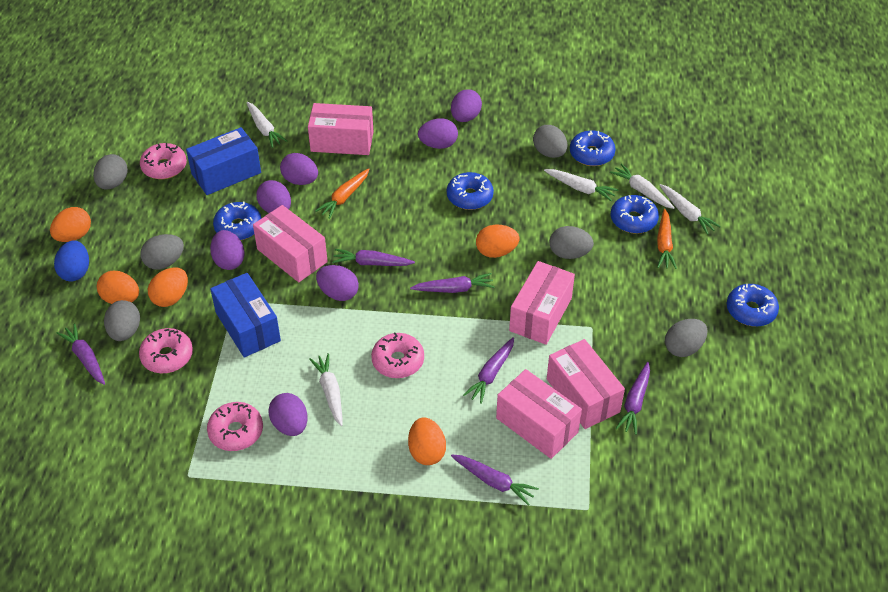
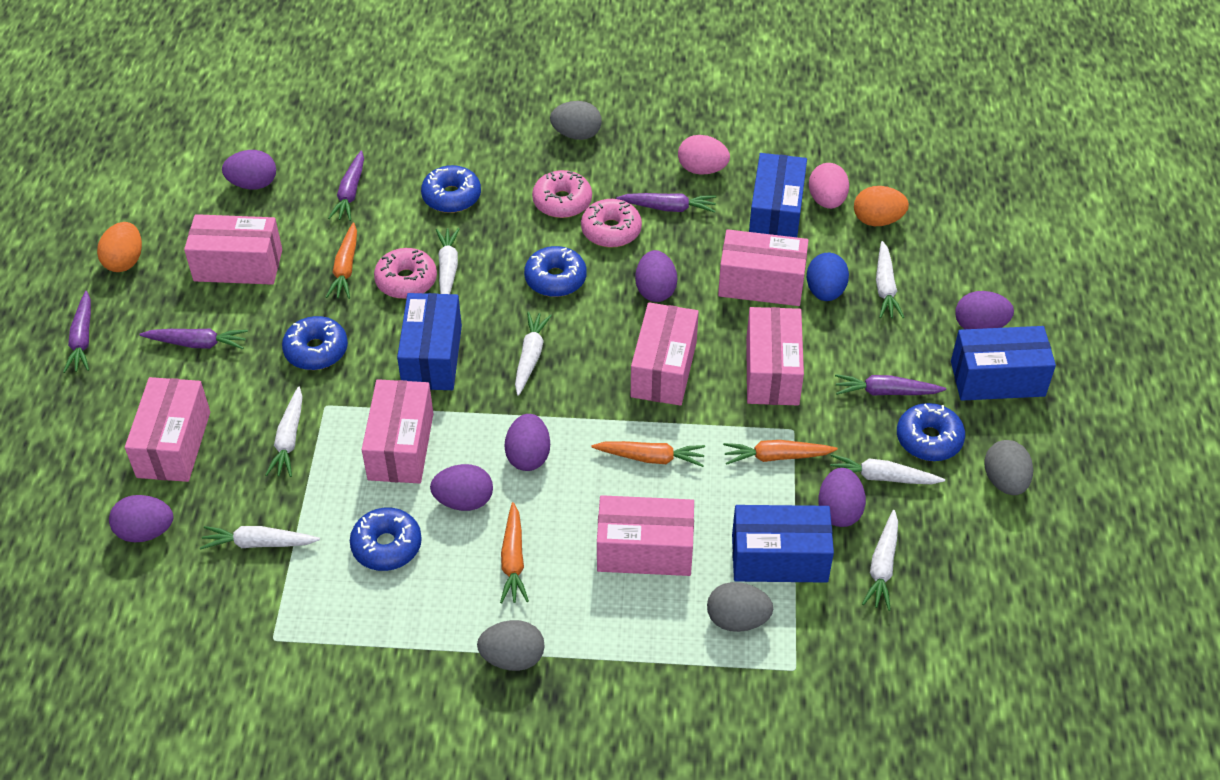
blue box: [186,127,261,195] [210,273,281,357] = 2 -> [397,293,462,390] [732,505,834,583] [749,153,807,237] [951,326,1056,401] = 4
grey egg: [93,154,128,190] [104,300,140,341] [140,234,184,270] [533,125,567,158] [550,226,594,259] [665,319,708,357] = 6 -> [477,620,545,671] [550,101,602,140] [707,582,773,632] [984,440,1033,495] = 4
orange carrot: [315,168,370,219] [657,209,677,269] = 2 -> [326,223,357,299] [500,502,529,603] [591,441,705,467] [723,440,838,465] = 4
orange egg: [50,207,91,242] [97,271,139,304] [148,268,188,307] [408,418,446,465] [476,225,519,258] = 5 -> [97,222,142,272] [854,186,909,226] = 2
pink box: [253,205,328,282] [308,103,374,155] [496,369,582,459] [509,261,575,345] [547,339,625,429] = 5 -> [125,377,210,482] [184,214,282,285] [362,379,433,483] [597,495,694,576] [631,302,699,406] [718,229,809,306] [746,307,804,405] = 7
pink donut: [139,328,193,373] [140,143,187,179] [207,402,263,451] [371,333,424,378] = 4 -> [374,248,437,299] [532,170,592,218] [581,199,642,248] = 3
pink egg: none = 0 -> [678,135,730,175] [809,163,849,209] = 2
purple carrot: [57,323,105,385] [332,249,415,266] [410,273,495,293] [451,454,539,506] [463,337,514,404] [616,362,650,435] = 6 -> [63,291,91,373] [140,329,248,349] [328,151,364,221] [616,193,716,213] [835,374,946,396] = 5
white carrot: [247,102,287,148] [309,353,343,426] [544,169,618,202] [610,164,675,209] [660,184,721,235] = 5 -> [200,526,320,550] [265,387,303,477] [436,228,459,294] [515,312,552,396] [830,454,945,484] [862,510,898,611] [876,241,904,318] = 7

